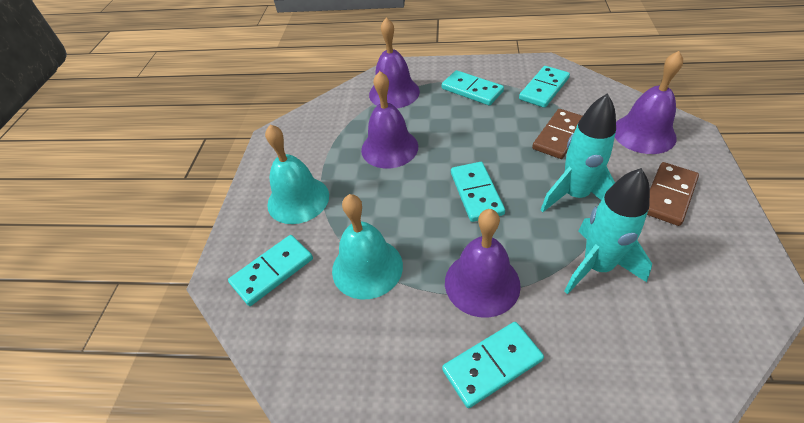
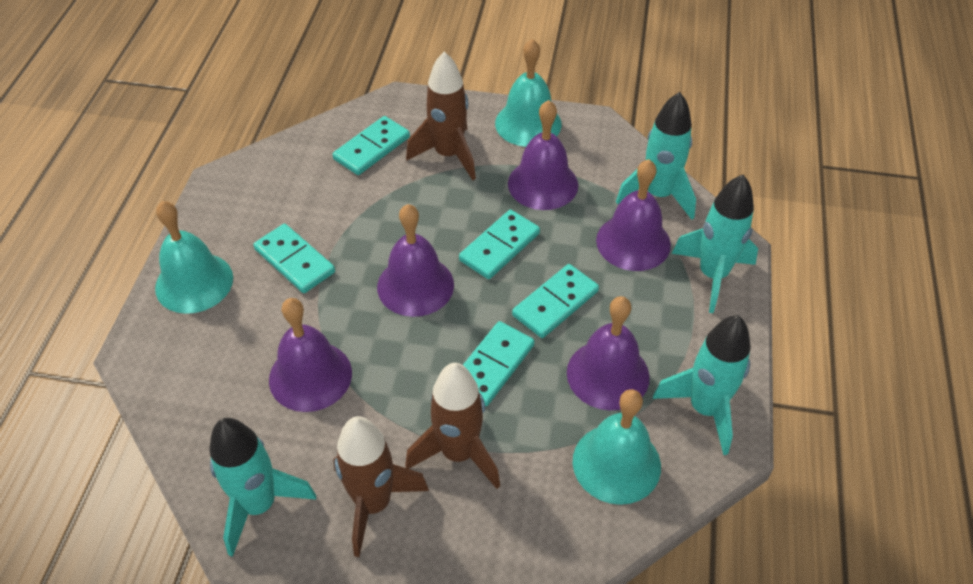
brown domino: [532,109,582,159] [647,162,699,226] = 2 -> none = 0
brown rocket: none = 0 -> [333,416,429,557] [405,363,500,489] [406,51,476,180] = 3
purple bell: [361,71,418,168] [369,18,420,109] [445,209,521,318] [615,51,683,154] = 4 -> [269,298,352,412] [377,204,454,317] [508,100,578,210] [567,296,650,410] [596,159,671,271] = 5
turquoise bell: [265,124,329,224] [332,194,403,300] = 2 -> [155,201,233,314] [495,39,562,147] [573,389,661,505] = 3
turquoise rocket: [541,93,616,212] [564,168,652,294] = 2 -> [209,418,316,557] [616,92,696,220] [653,315,751,455] [672,175,758,313] = 4

